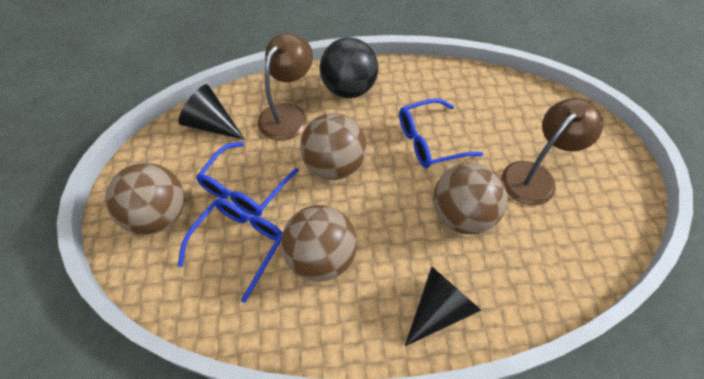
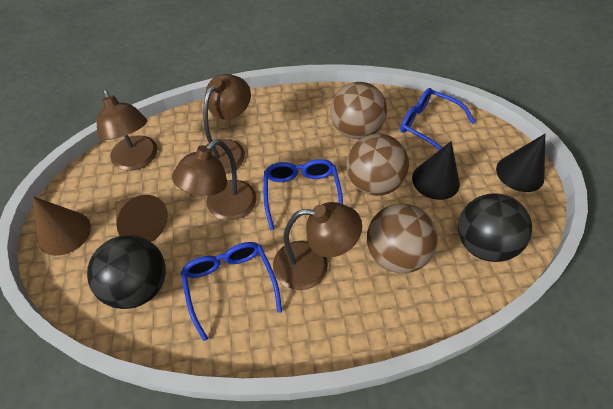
black ball: [320,37,378,98] = 1 -> [87,235,166,309] [458,193,532,262] = 2
brown ball: [106,163,185,235] [281,205,357,282] [300,113,367,180] [433,163,507,234] = 4 -> [330,82,387,139] [347,134,409,196] [367,203,438,273] = 3
brown cone: none = 0 -> [33,196,91,256] [116,195,168,242] = 2
brown lamp: [258,33,313,141] [502,98,603,206] = 2 -> [97,90,157,171] [172,139,257,220] [203,74,251,174] [273,202,362,290] = 4

